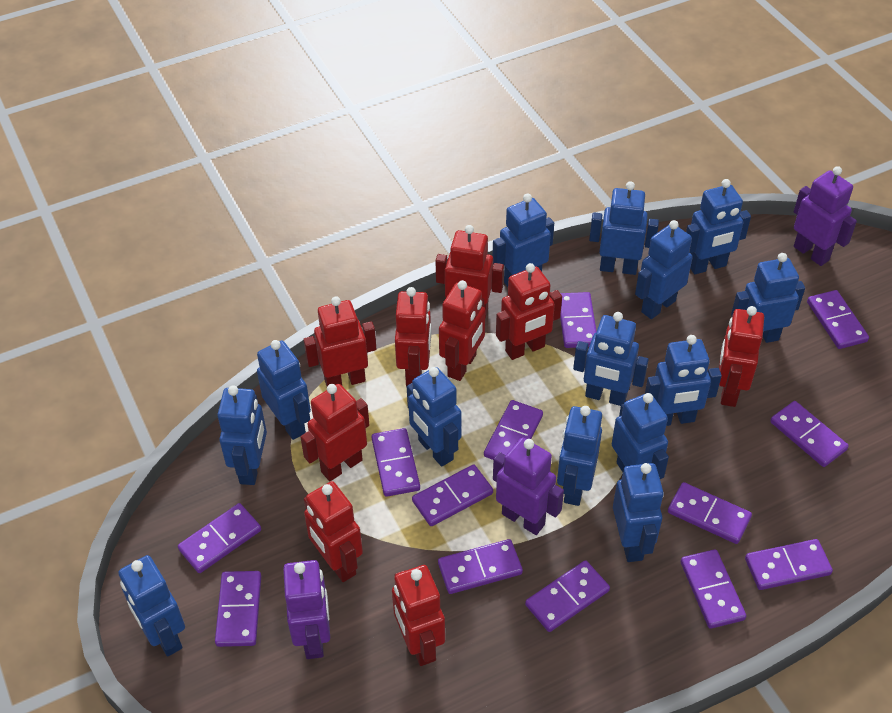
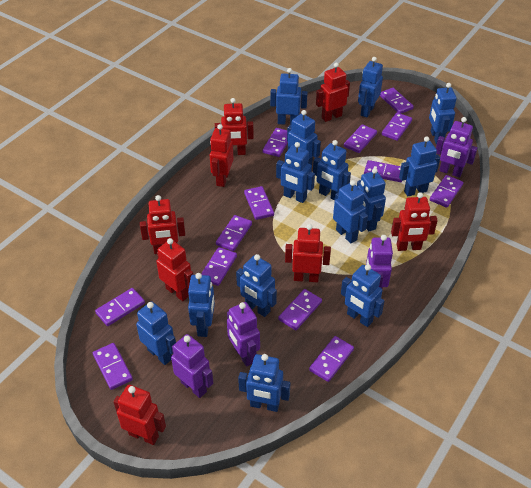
purple robot: [283,560,330,659] [493,438,564,535] [794,166,857,266] = 3 -> [171,334,213,398] [227,302,260,367] [366,235,393,289] [436,117,478,178] = 4
red robot: [301,384,369,481] [303,296,376,386] [304,481,363,582] [392,565,445,666] [395,287,431,387] [436,225,504,318] [439,280,485,381] [496,263,562,360] [719,306,764,407] = 9 -> [113,385,166,445] [140,195,185,254] [156,238,193,301] [210,124,234,187] [215,98,254,155] [285,224,331,282] [316,62,350,122] [391,192,438,251] = 8

